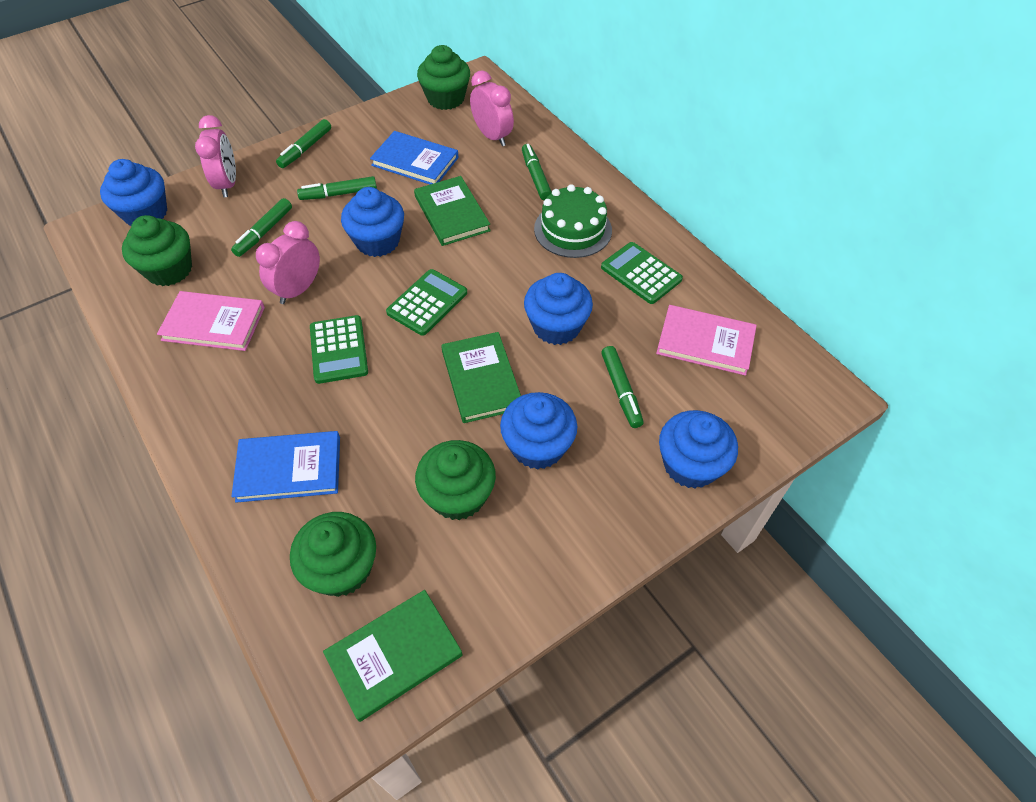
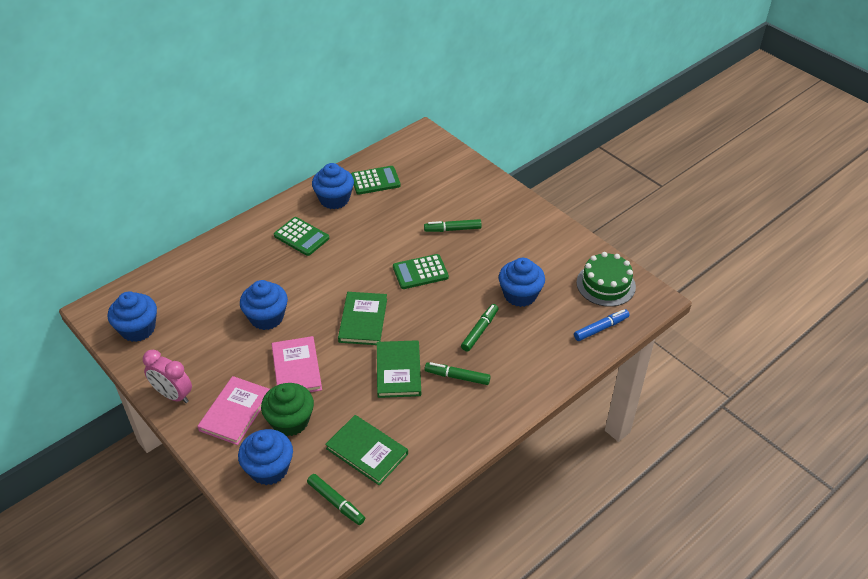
blue book: [231,431,340,503] [370,131,459,184] = 2 -> none = 0
blue marker: none = 0 -> [574,309,630,341] = 1
green cupcake: [122,215,192,286] [290,512,376,597] [415,440,496,520] [417,45,470,110] = 4 -> [261,383,314,436] = 1
green marker: [231,198,292,257] [276,119,331,168] [297,176,377,200] [522,144,552,200] [601,346,644,428] = 5 -> [307,474,365,525] [424,219,482,232] [425,362,491,385] [461,304,499,352] = 4
pink clock: [195,115,236,197] [256,221,320,304] [470,71,514,146] = 3 -> [143,350,192,403] = 1

